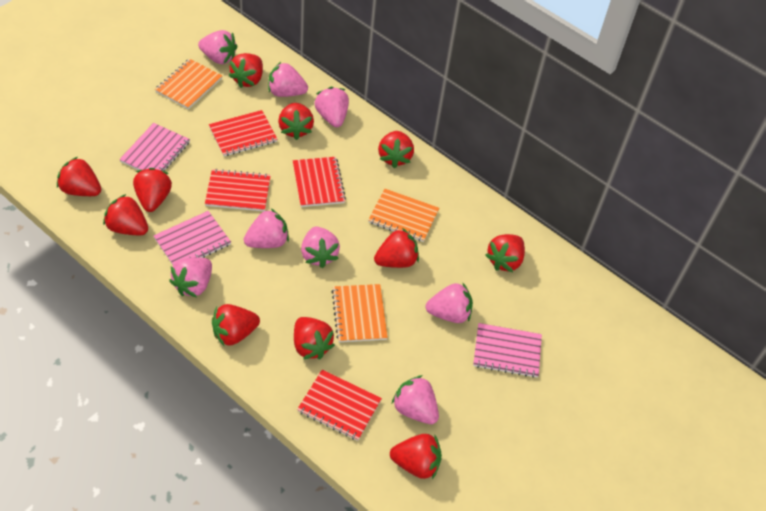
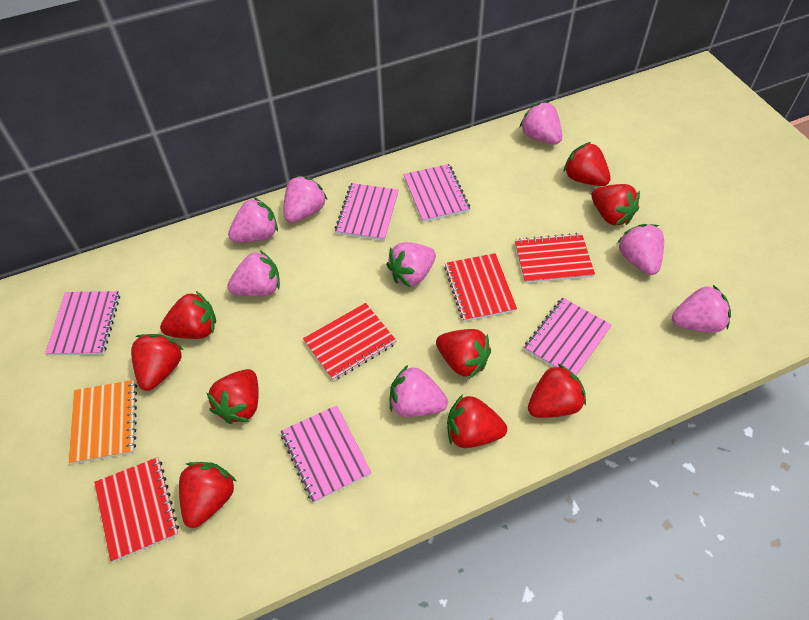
orange notebook: [155,59,222,109] [332,284,388,342] [368,189,439,242] = 3 -> [69,380,137,464] = 1
pink notebook: [119,123,190,171] [153,211,231,265] [473,323,542,378] = 3 -> [45,291,120,356] [280,405,371,503] [335,183,399,241] [403,164,470,222] [524,298,612,375] = 5
red strawberry: [57,157,101,196] [103,194,148,235] [133,168,172,212] [212,304,260,346] [228,53,263,88] [278,103,314,140] [294,317,335,359] [374,228,419,268] [378,131,414,168] [390,434,442,479] [485,234,525,272] = 11 -> [131,334,183,391] [160,291,216,339] [179,462,237,528] [207,369,259,424] [436,329,491,379] [447,394,507,448] [528,364,586,418] [563,142,611,186] [591,184,640,226] = 9

